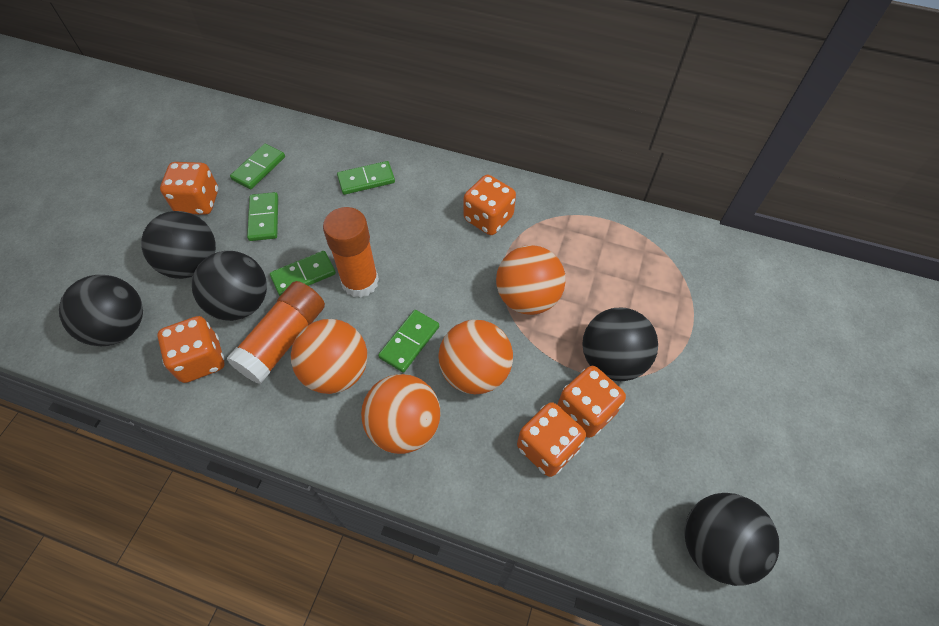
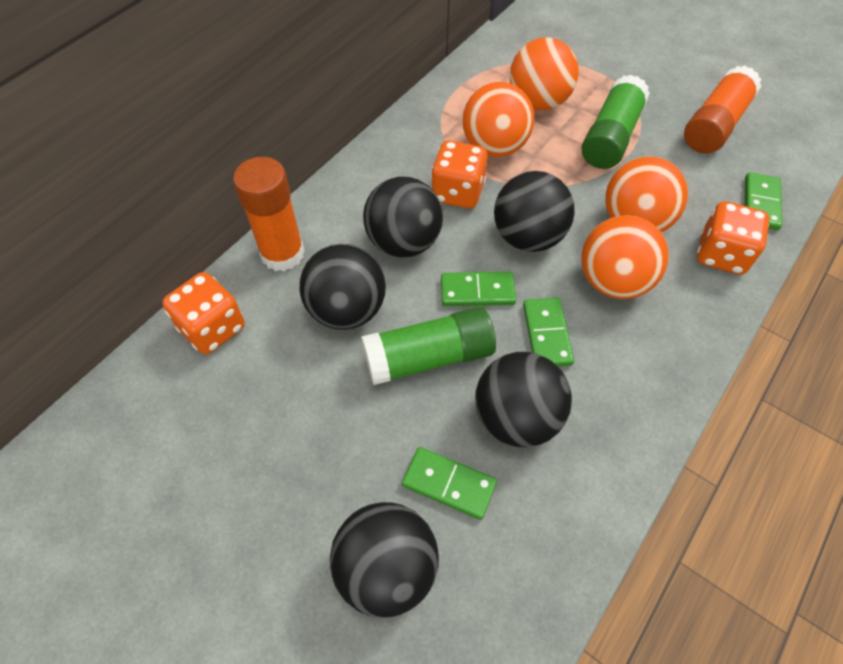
green domino: [230,144,285,189] [247,192,278,241] [270,251,336,296] [337,161,395,195] [378,310,439,373] = 5 -> [402,447,497,520] [441,272,516,306] [523,298,574,367] [745,172,782,230] = 4
green glue stick: none = 0 -> [361,307,496,385] [582,74,650,169] = 2
orange dice: [157,316,224,383] [160,162,218,215] [464,175,516,235] [517,402,586,477] [557,366,626,438] = 5 -> [162,272,245,354] [431,141,488,209] [697,201,769,275] = 3

